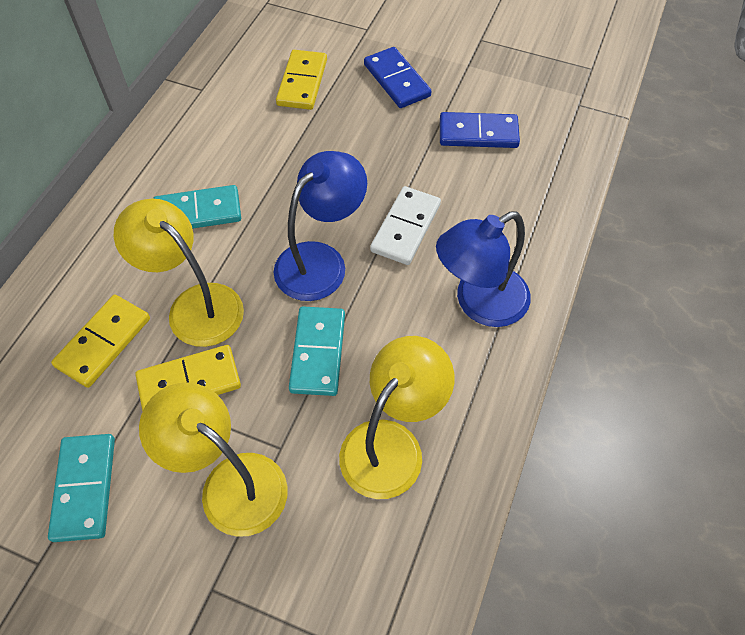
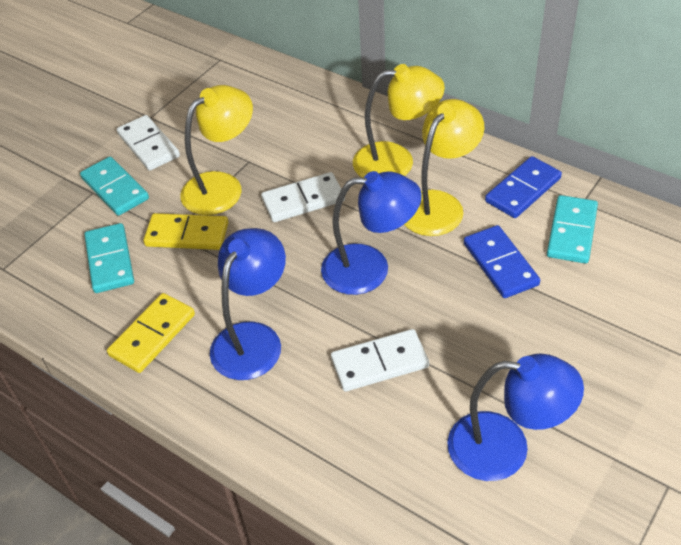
blue lamp: [273,151,367,301] [436,212,531,327] = 2 -> [210,228,286,380] [321,171,422,295] [447,353,584,481] = 3
white domino: [370,186,441,265] = 1 -> [117,115,180,171] [261,172,345,222] [331,329,429,391] = 3
yellow domino: [51,295,150,388] [135,345,241,411] [276,50,327,110] = 3 -> [107,293,195,373] [143,213,229,250] = 2

